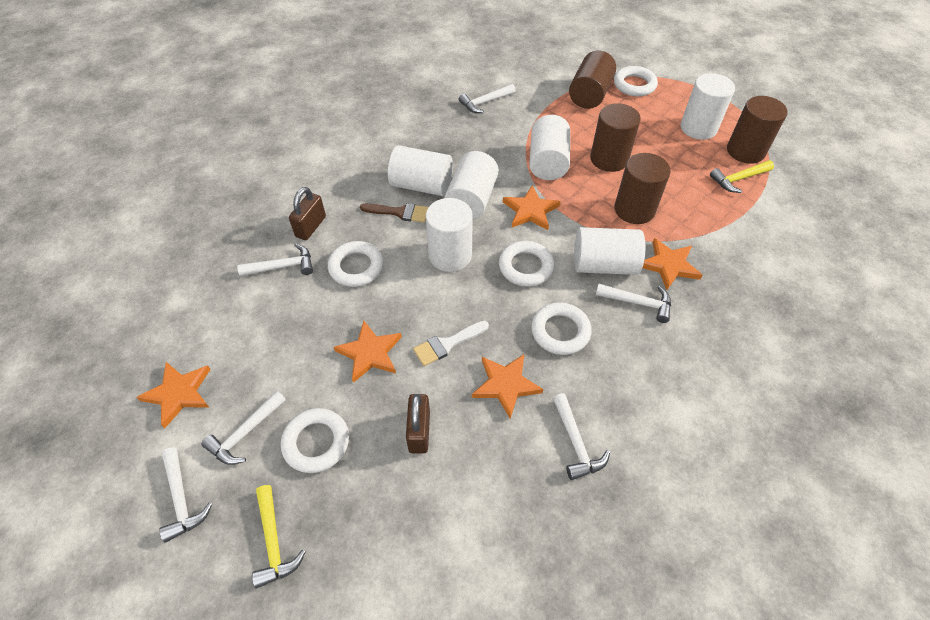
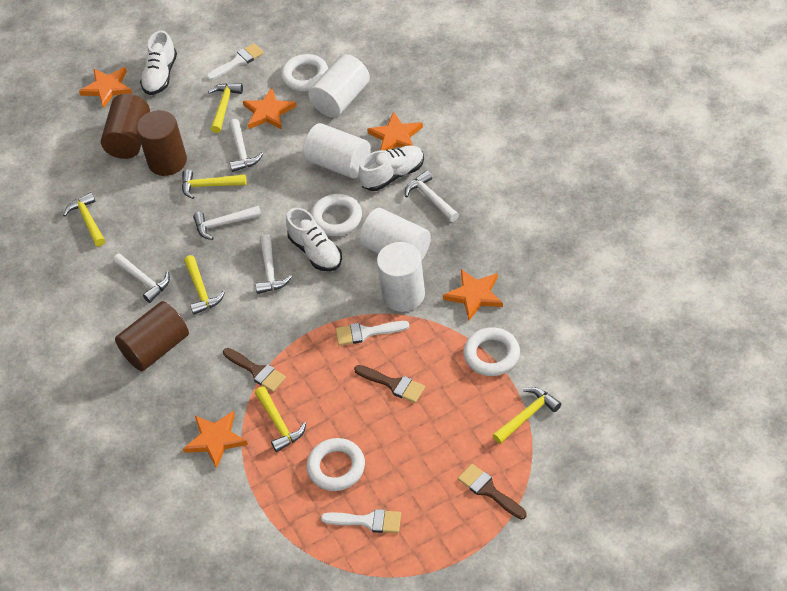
brown brush: [360,203,429,222] = 1 -> [223,348,286,392] [354,365,425,403] [458,464,527,520] = 3
brown cylinder: [569,50,616,109] [590,103,641,172] [614,153,671,224] [727,96,788,164] = 4 -> [101,94,150,159] [115,301,189,371] [136,110,187,176] = 3
brown padlock: [289,187,326,240] [406,394,430,454] = 2 -> none = 0
white brush: [413,321,489,366] = 1 -> [206,43,264,80] [321,509,401,533] [336,321,409,346] = 3
white cylinder: [388,145,453,196] [426,198,473,272] [444,151,499,219] [529,115,570,180] [574,227,645,275] [680,73,735,140] = 6 -> [303,123,371,179] [308,54,370,118] [360,208,431,261] [377,242,425,312] = 4
white hammer: [159,447,212,543] [201,390,286,465] [237,244,313,277] [459,84,516,113] [553,393,610,480] [596,283,671,323] = 6 -> [113,254,170,303] [193,205,262,240] [229,119,263,172] [255,234,292,294] [405,170,459,222] = 5
white ring: [281,408,349,473] [328,241,384,287] [499,241,555,287] [531,302,592,355] [614,66,658,97] = 5 -> [281,54,328,91] [307,438,365,491] [311,194,362,236] [464,327,520,376] = 4
white shoe: none = 0 -> [140,30,177,95] [286,208,342,271] [358,145,424,191] = 3
yellow hammer: [252,485,305,588] [710,160,774,193] = 2 -> [63,192,105,247] [182,169,247,199] [184,255,225,315] [208,83,243,133] [255,387,306,452] [492,387,561,444] = 6

